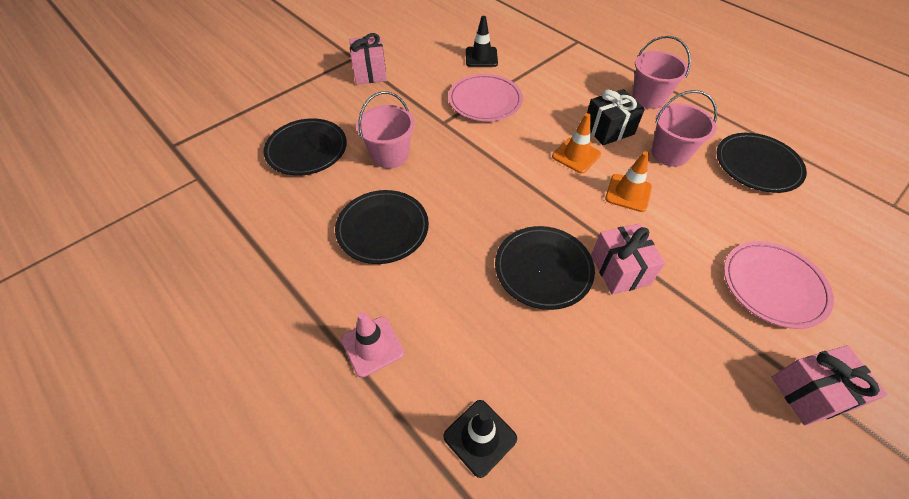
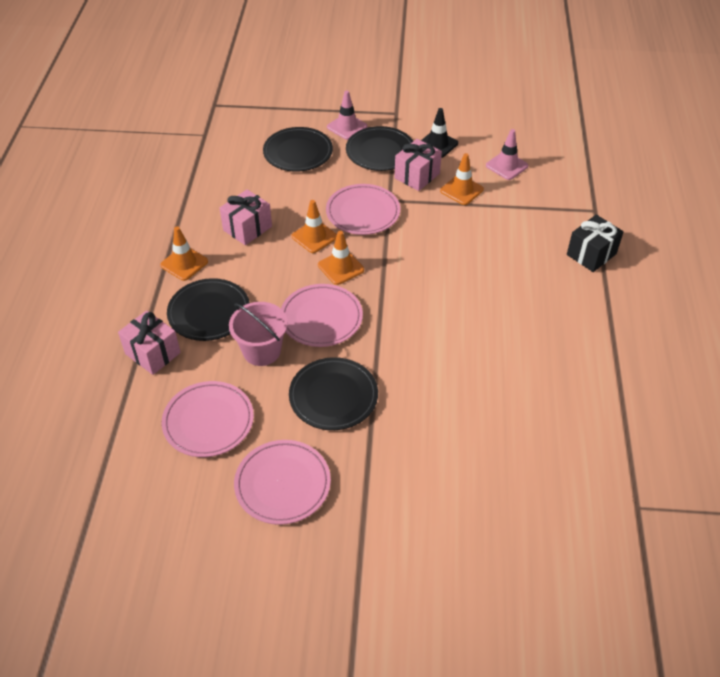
black traffic cone: [443,400,517,478] [466,16,498,67] = 2 -> [421,108,458,158] = 1
orange traffic cone: [552,113,601,173] [605,151,652,212] = 2 -> [160,226,208,281] [291,200,337,253] [318,231,364,285] [440,153,484,205] = 4
pink bucket: [356,92,415,169] [632,36,691,109] [651,90,717,167] = 3 -> [229,302,288,366] = 1
pink plate: [448,74,523,121] [724,241,834,329] = 2 -> [162,381,254,457] [234,440,331,525] [281,284,363,347] [326,184,400,235] = 4
pink traffic cone: [341,312,404,377] = 1 -> [327,90,367,140] [486,129,528,180] = 2

